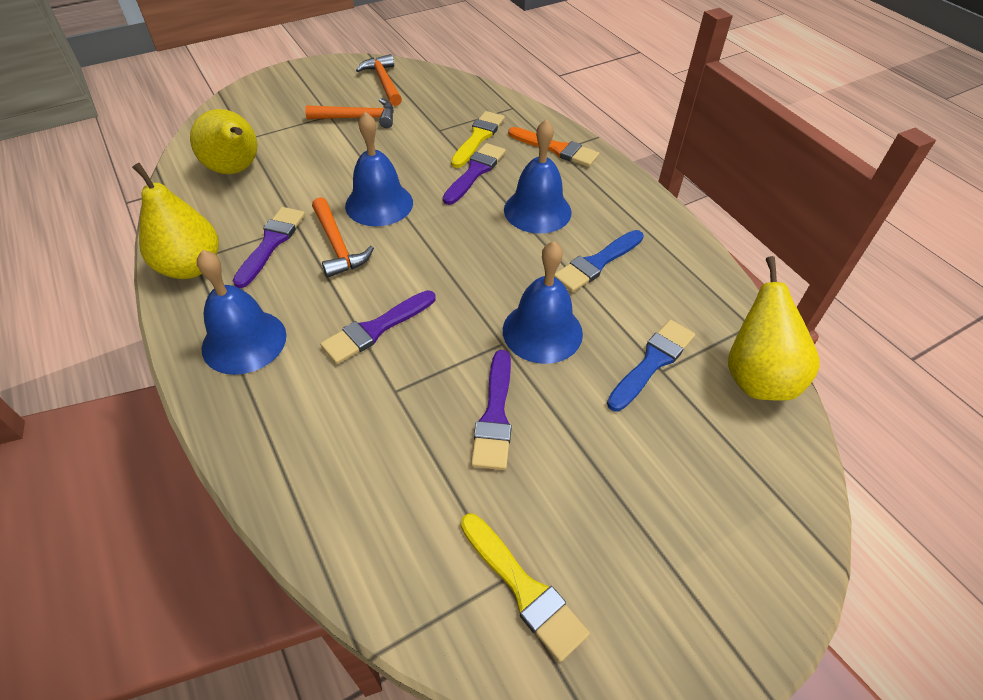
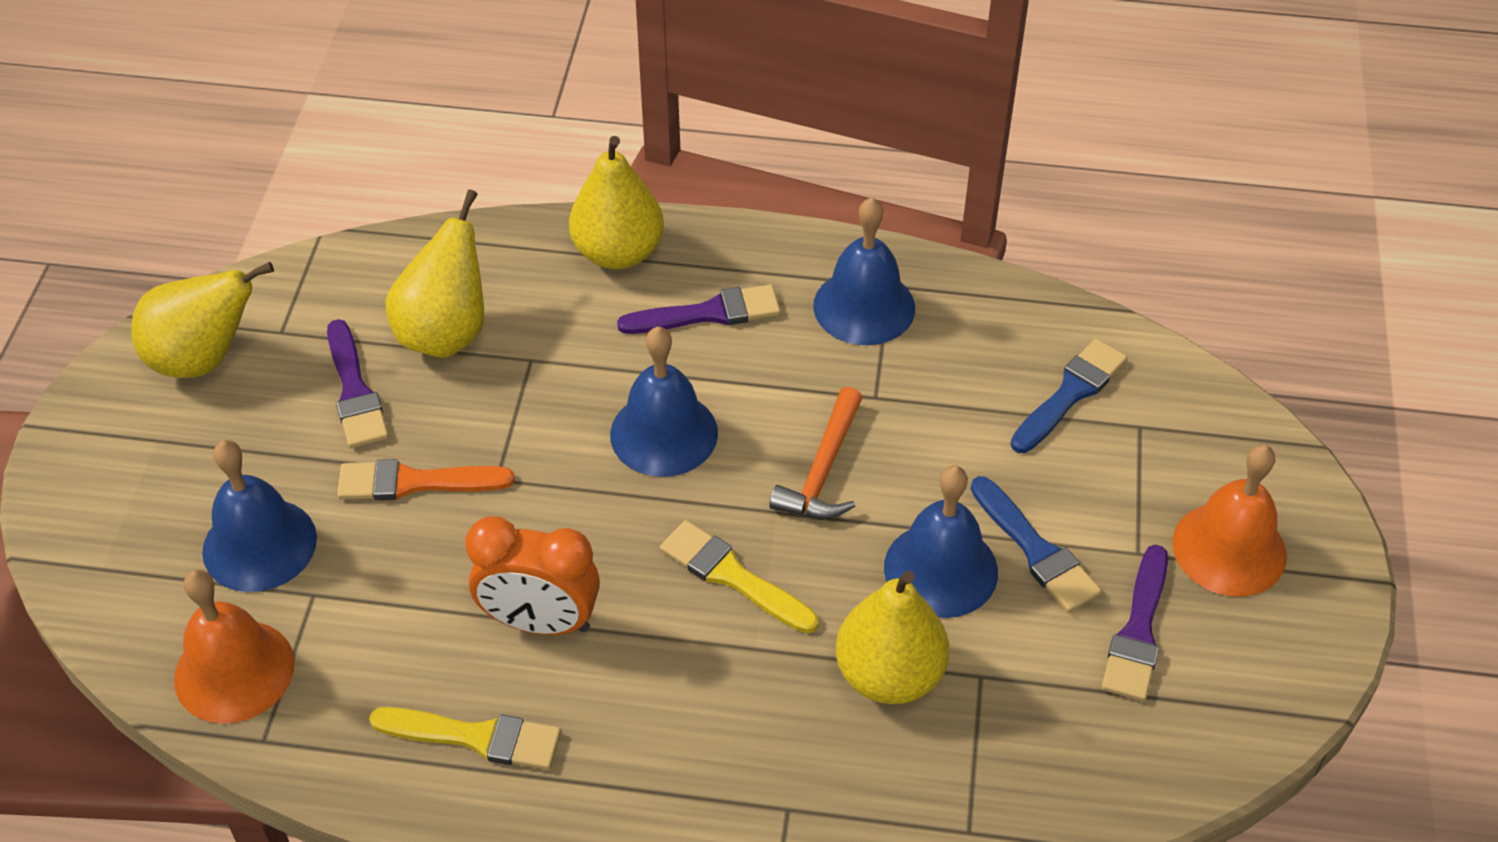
orange bell: none = 0 -> [174,570,295,724] [1172,444,1287,597] = 2
orange clock: none = 0 -> [465,516,600,635] = 1
orange hammer: [305,98,394,128] [312,197,374,278] [356,54,402,106] = 3 -> [769,387,862,519] = 1
purple brush: [233,207,305,288] [320,290,436,364] [443,143,506,205] [471,350,512,470] = 4 -> [327,319,389,448] [617,284,780,334] [1101,545,1168,701] = 3
yellow pear: [132,163,219,279] [190,109,257,174] [728,256,820,401] = 3 -> [131,262,274,378] [385,190,484,358] [569,136,664,269] [836,571,949,704] = 4

